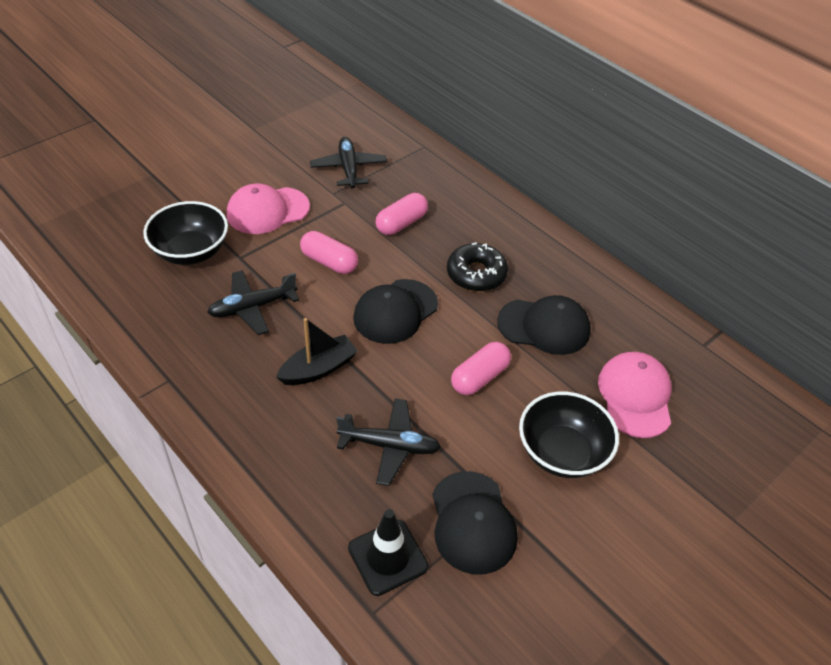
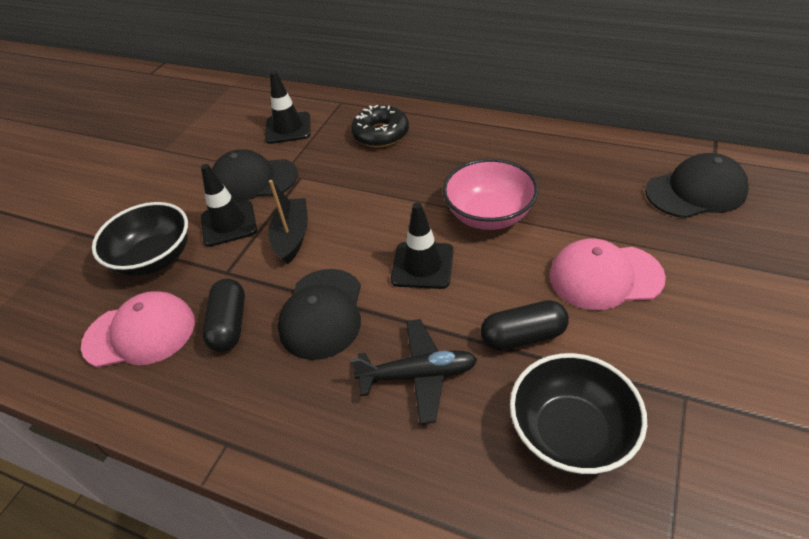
black capsule: none = 0 -> [202,279,245,352] [480,300,569,351] = 2
black plane: [207,270,299,335] [310,137,387,188] [336,398,441,486] = 3 -> [350,319,478,424] = 1
black traffic cone: [348,509,428,596] = 1 -> [201,164,257,247] [265,71,311,144] [391,202,454,289] = 3
pink bowl: none = 0 -> [443,158,538,230] = 1
pink capsule: [300,231,358,274] [376,193,428,235] [451,342,511,395] = 3 -> none = 0

